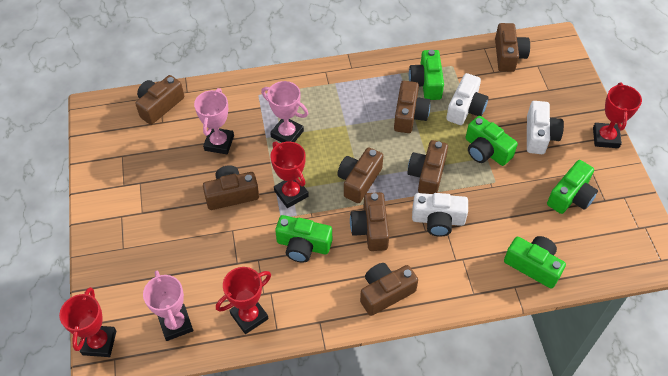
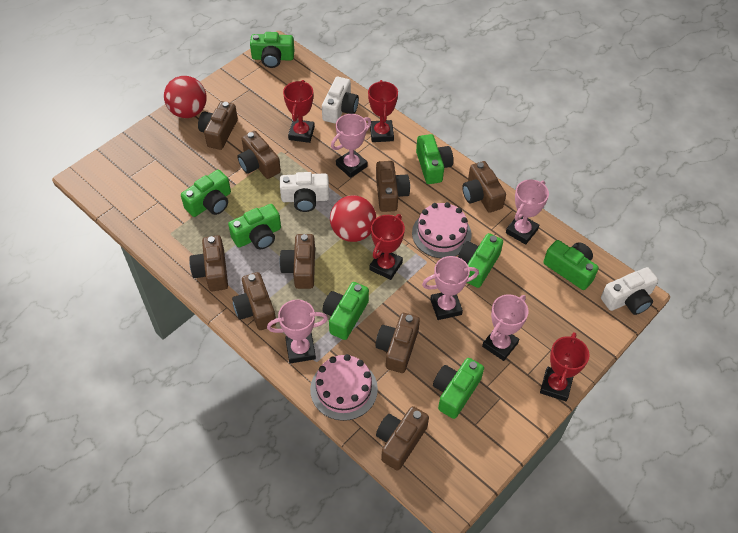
brown camera: [135,75,184,125] [203,165,259,210] [337,147,383,203] [350,192,389,251] [360,263,418,316] [394,81,430,133] [408,140,448,194] [495,23,530,72] = 8 -> [189,235,228,291] [198,101,238,150] [232,272,276,330] [237,131,281,179] [280,234,315,289] [376,161,410,212] [376,313,420,373] [376,406,429,471] [462,161,506,213] = 9
green camera: [275,215,332,263] [409,50,444,100] [466,116,518,166] [504,236,566,289] [547,160,598,214] = 5 -> [181,170,231,217] [228,204,281,249] [250,32,294,68] [322,282,369,340] [416,134,453,184] [433,358,484,419] [458,233,503,288] [543,240,599,290] = 8
pink cake: none = 0 -> [310,354,378,421] [412,202,472,258] = 2
pink trophy: [143,271,193,341] [194,88,234,154] [261,81,308,143] = 3 -> [267,300,328,363] [331,114,371,178] [422,256,479,320] [482,294,528,361] [506,179,549,245] = 5
red ball: none = 0 -> [164,76,207,118] [330,195,376,242] = 2

